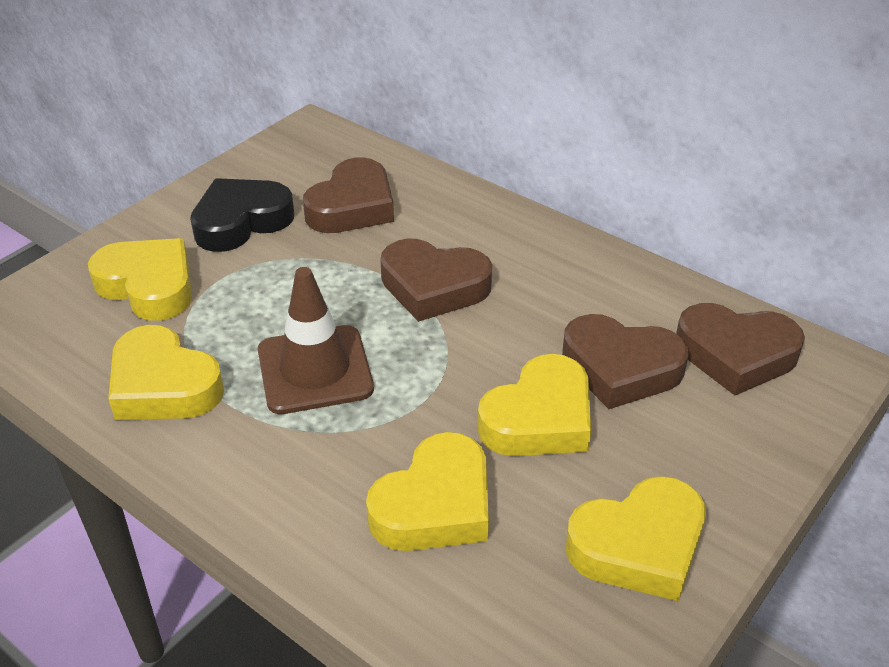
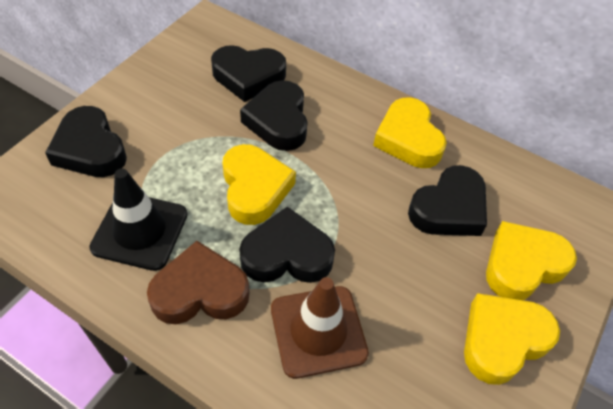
black heart: [190,178,294,252] = 1 -> [45,106,127,177] [211,45,286,102] [239,207,335,283] [240,80,308,151] [408,165,487,236] = 5
black traffic cone: none = 0 -> [89,168,187,271] = 1
brown heart: [303,157,394,233] [380,238,492,322] [562,314,689,409] [676,303,805,396] = 4 -> [147,241,249,324] = 1
yellow heart: [88,238,192,321] [108,325,224,420] [366,432,489,551] [477,354,591,456] [565,476,706,601] = 5 -> [222,144,296,225] [373,97,447,168] [464,293,560,385] [486,221,577,300] = 4

